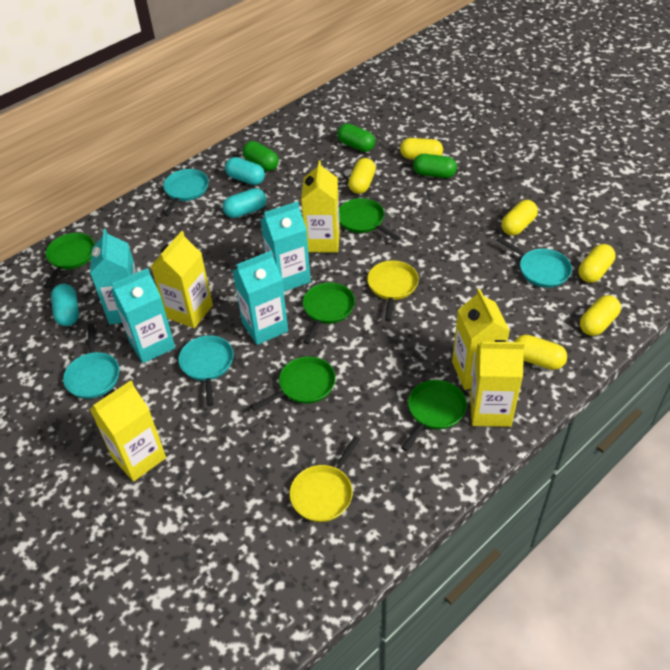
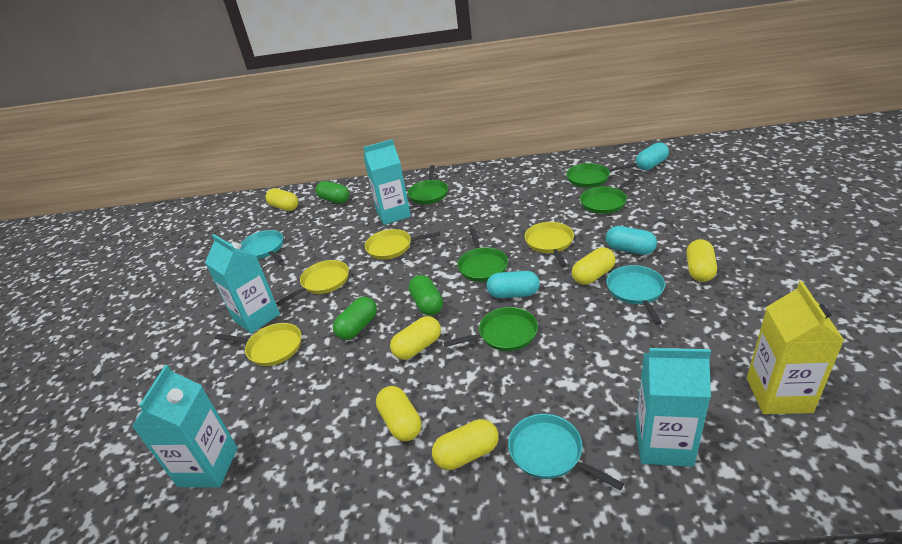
turquoise pan: [63,324,120,399] [163,169,209,216] [178,335,234,406] [497,237,572,288] = 4 -> [241,230,283,263] [508,414,624,490] [606,265,665,324] = 3
yellow carton: [90,380,166,482] [151,231,213,328] [301,161,340,253] [452,289,510,390] [470,340,525,427] = 5 -> [747,281,844,414] = 1
yellow pan: [290,436,360,522] [367,261,419,322] = 2 -> [215,323,301,366] [276,260,349,306] [365,229,440,260] [524,222,574,267] = 4

